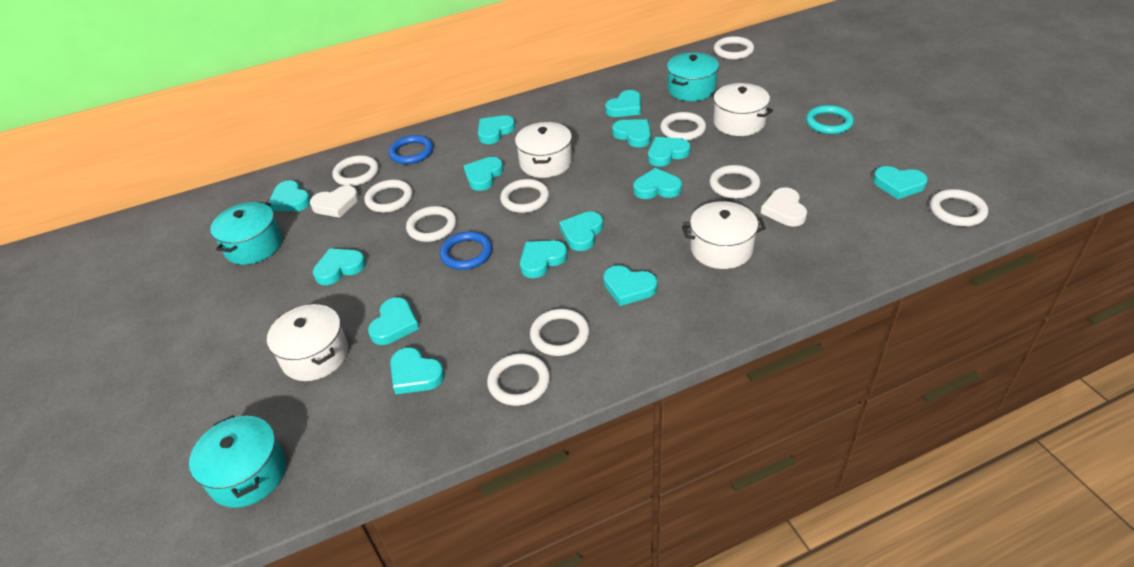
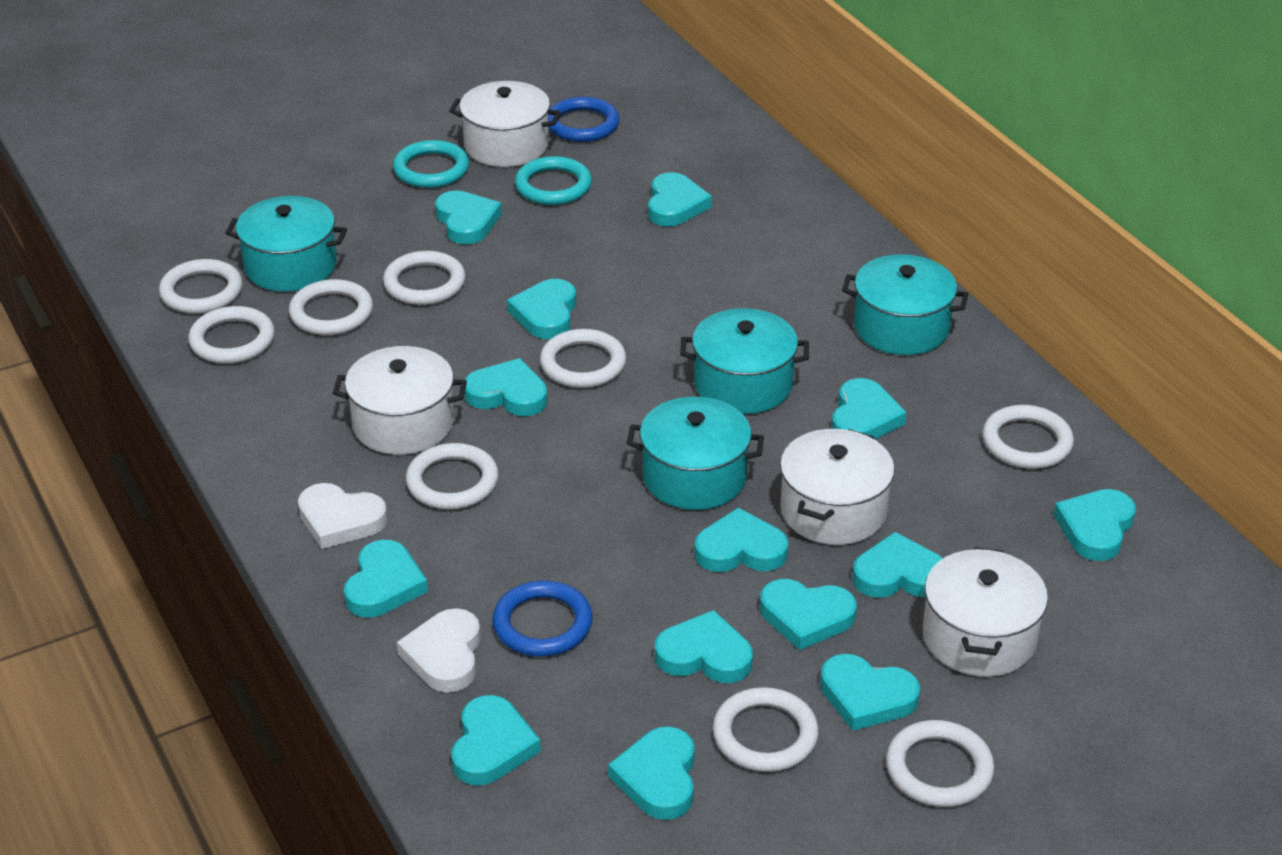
turquoise pot: [189,415,286,508] [210,202,282,265] [667,52,719,101] = 3 -> [225,196,347,292] [627,397,764,510] [680,308,809,414] [842,254,968,355] = 4
turquoise ring: [806,105,854,134] = 1 -> [393,140,469,188] [515,156,592,205] = 2
white ring: [332,155,379,186] [365,180,413,213] [406,206,457,242] [487,354,550,406] [500,179,549,213] [530,309,590,356] [660,112,706,141] [710,165,760,199] [714,36,754,60] [930,189,988,227] = 10 -> [159,259,243,314] [188,306,275,364] [289,279,373,335] [383,251,466,305] [406,443,499,509] [540,329,626,388] [713,687,819,772] [886,720,994,807] [982,405,1074,469] = 9

